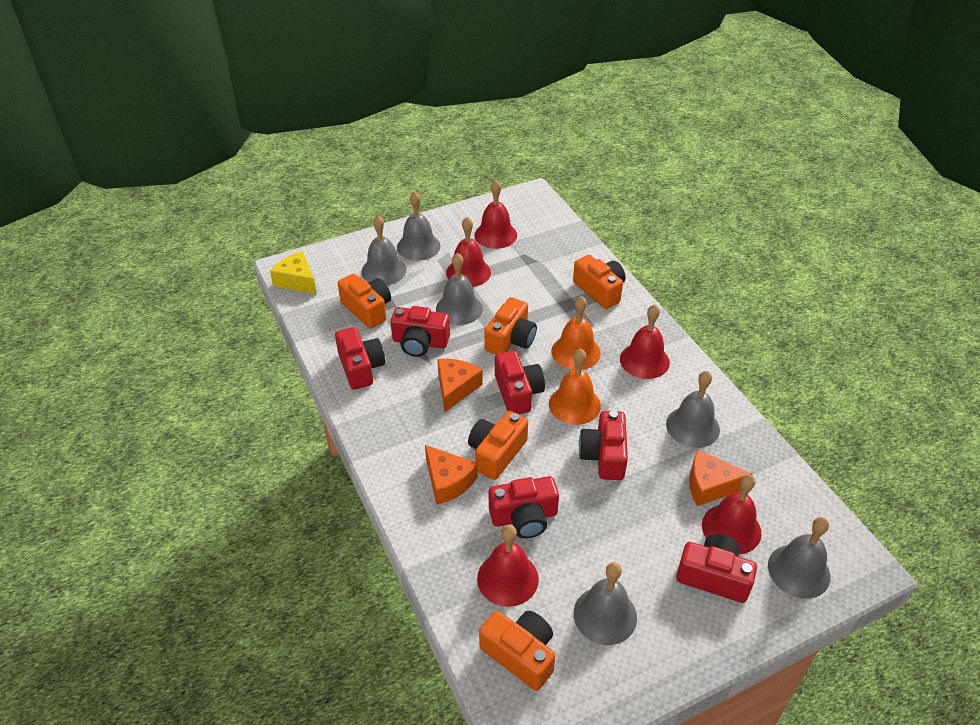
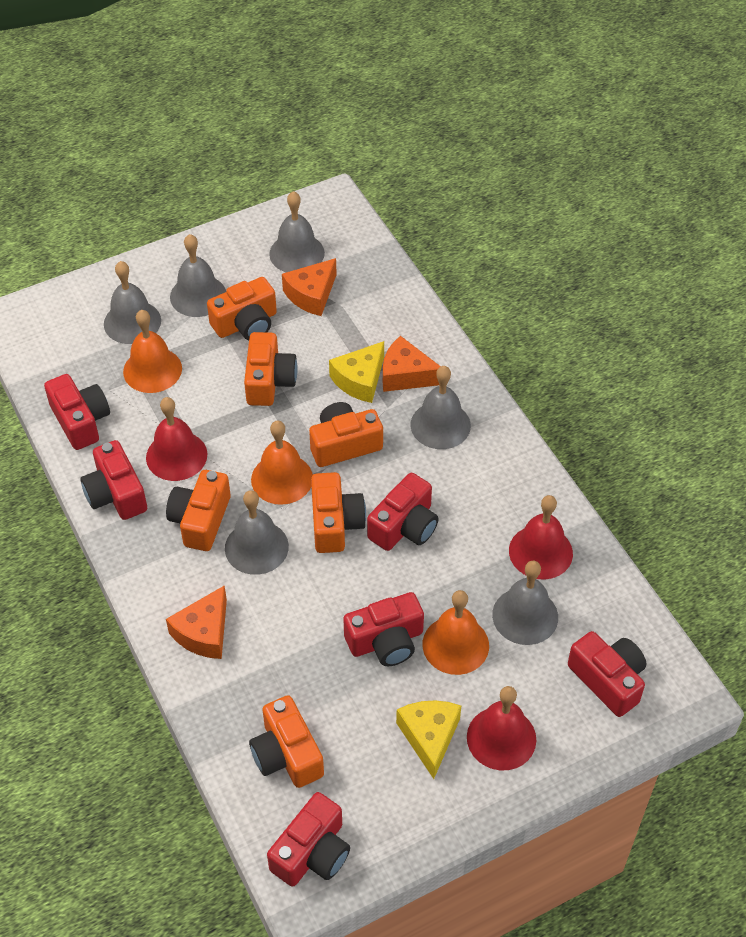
orange bell: [549,348,601,425] [551,296,601,370] = 2 -> [123,310,182,393] [251,420,313,505] [423,590,489,675] = 3
orange camera: [338,274,391,328] [468,411,528,480] [479,611,556,691] [484,297,537,354] [573,255,625,309] = 5 -> [166,470,231,551] [207,277,277,340] [244,332,298,406] [249,695,324,788] [309,402,383,467] [311,472,366,553] = 6
red bell: [446,217,491,287] [474,180,517,249] [477,525,539,607] [620,304,670,379] [702,474,762,554] = 5 -> [146,397,207,481] [467,686,536,770] [509,495,573,580] = 3
yellow cheese: [270,251,317,294] = 1 -> [329,341,384,403] [396,700,461,779] = 2

